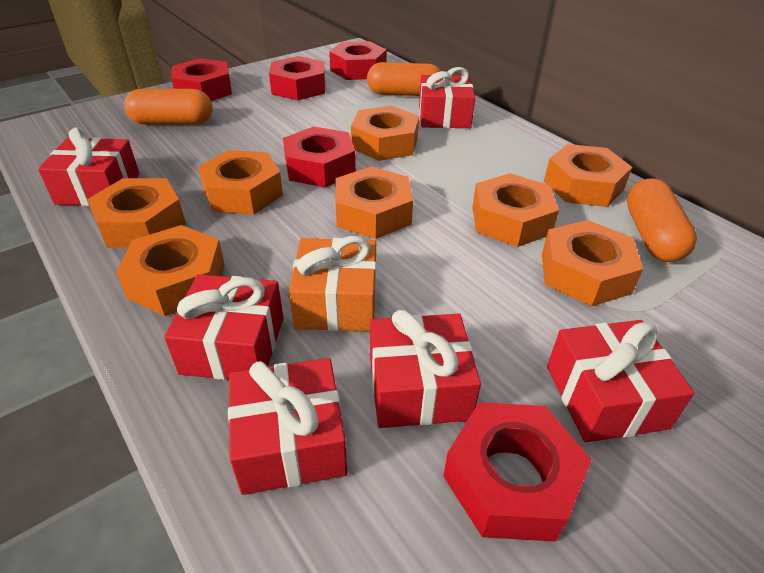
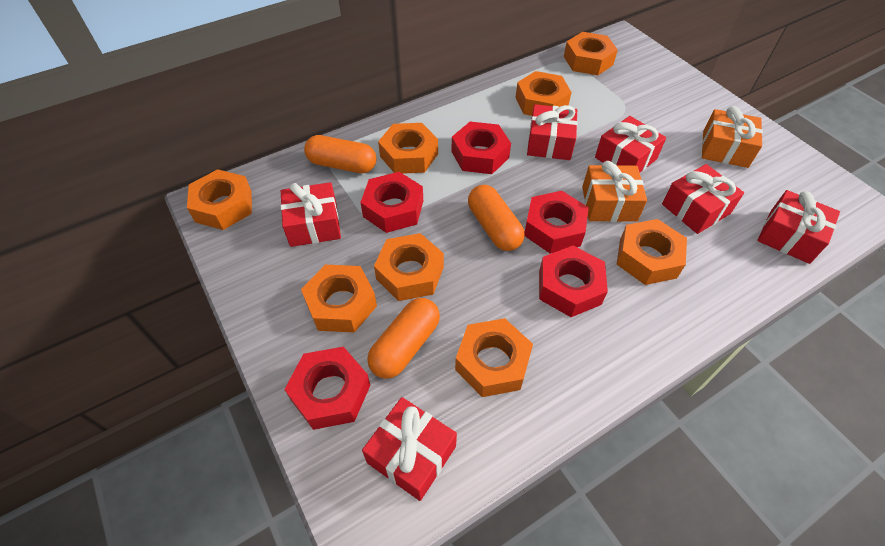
orange gift: [289,236,376,331] = 1 -> [582,161,647,222] [702,106,763,168] = 2

